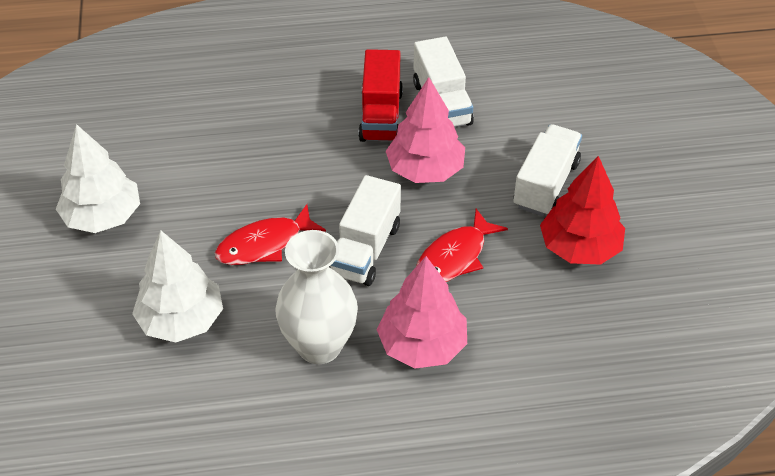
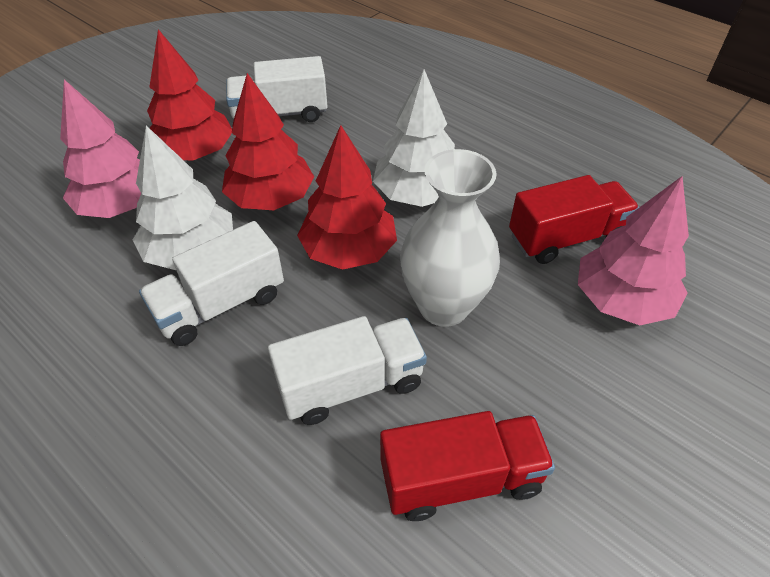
red fish: [215,204,326,265] [416,209,508,282] = 2 -> none = 0
red tree: [540,156,625,265] = 1 -> [147,29,232,161] [222,73,314,210] [297,125,397,270] = 3
red truck: [358,49,403,142] = 1 -> [380,411,555,521] [509,175,639,264] = 2

